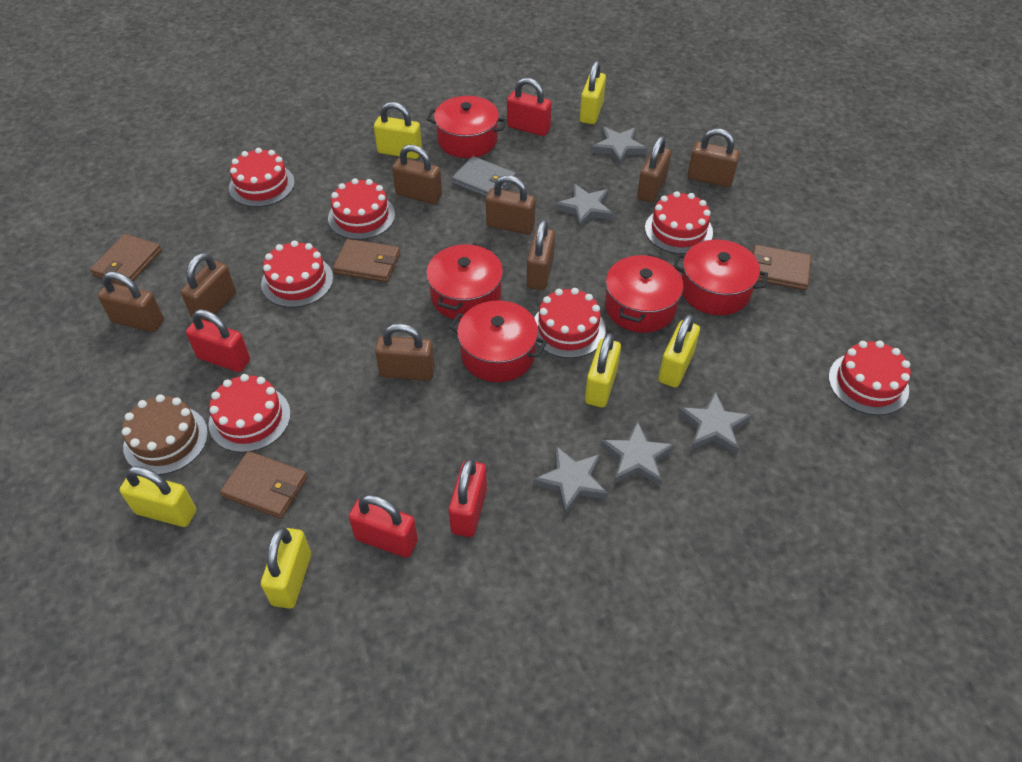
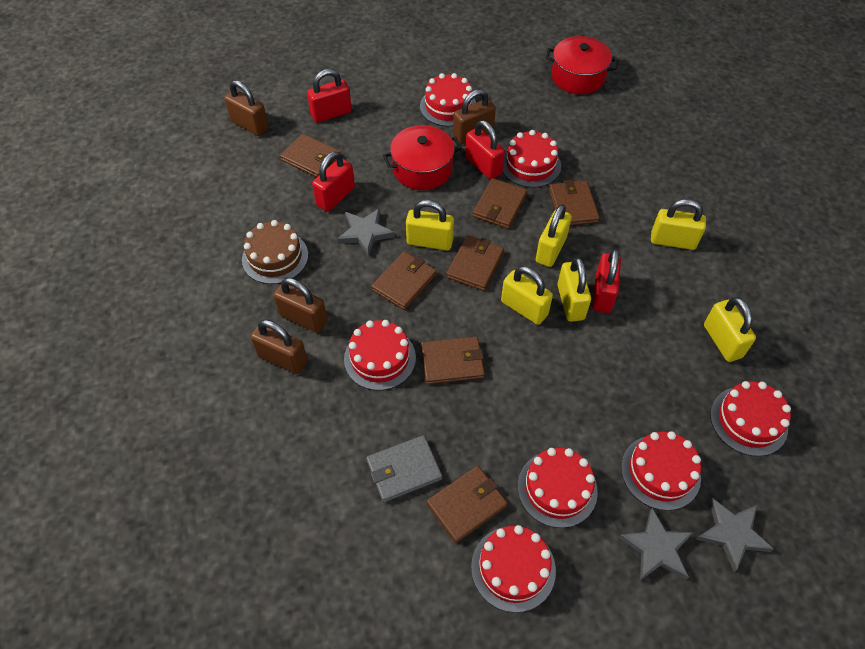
brown padlock: [98,272,164,332] [181,252,236,322] [375,323,435,381] [392,145,442,204] [486,175,535,234] [527,219,555,290] [637,136,671,203] [687,128,740,187] = 8 -> [224,80,269,136] [251,320,307,374] [273,278,327,333] [453,89,496,144] = 4
brown wallet: [90,234,162,286] [220,451,308,519] [333,239,400,282] [752,245,811,290] = 4 -> [280,134,341,178] [371,251,437,310] [421,336,485,384] [427,466,508,543] [446,235,504,291] [473,178,527,229] [549,180,600,226] = 7
grey star: [533,446,608,515] [555,184,613,229] [591,127,648,166] [600,421,675,486] [678,391,752,454] = 5 -> [337,208,395,256] [618,508,694,581] [696,498,774,572] = 3
red pot: [426,243,503,320] [427,96,507,158] [449,300,547,382] [605,253,683,333] [673,240,768,315] = 5 -> [383,125,462,190] [546,36,618,94] = 2

